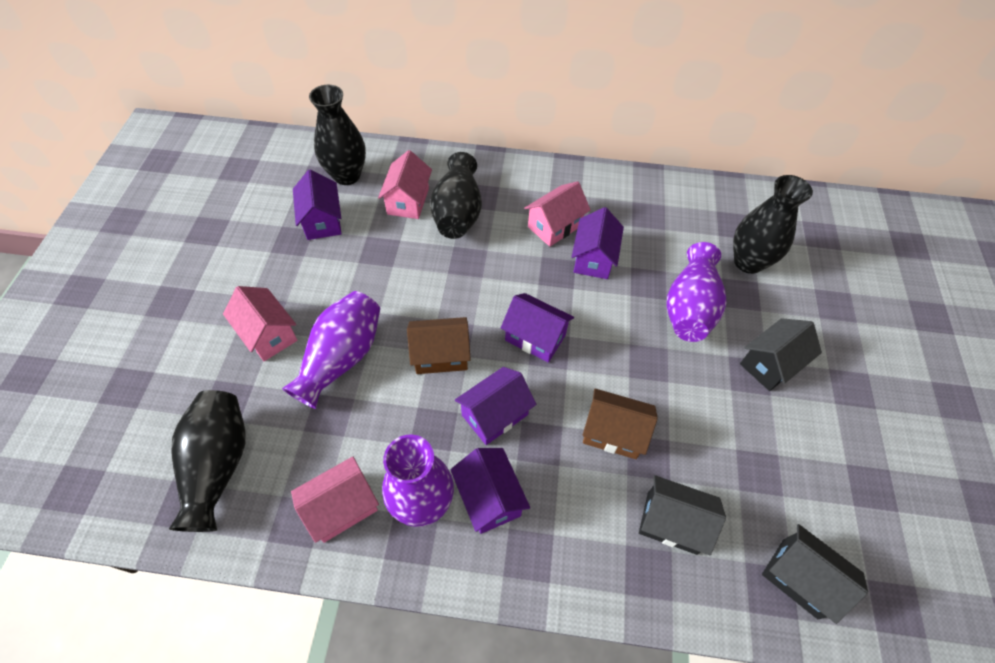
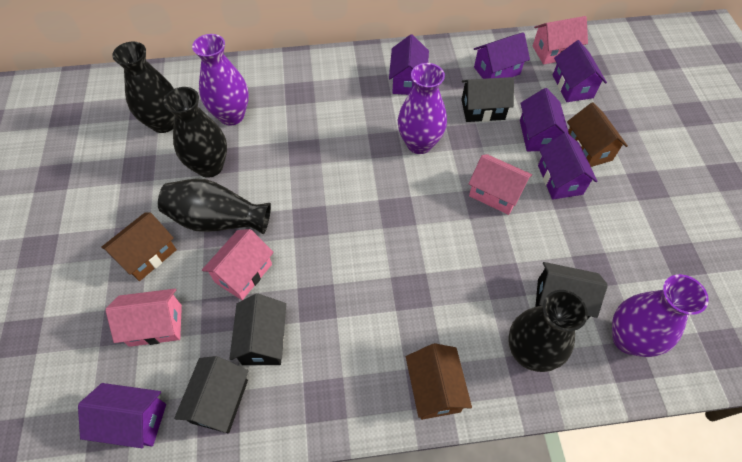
black house: [639,475,726,555] [740,318,822,391] [762,524,868,624] = 3 -> [174,356,248,433] [229,294,286,365] [461,77,514,122] [535,262,608,319] = 4
brown house: [407,317,471,374] [583,389,658,459] = 2 -> [101,212,177,281] [406,343,472,420] [567,102,628,167] = 3
purple house: [293,169,341,240] [450,448,530,534] [455,367,536,445] [501,293,574,363] [572,207,624,279] = 5 -> [78,383,166,448] [389,34,429,95] [474,32,530,79] [520,88,569,151] [538,132,598,199] [553,40,607,102] = 6

